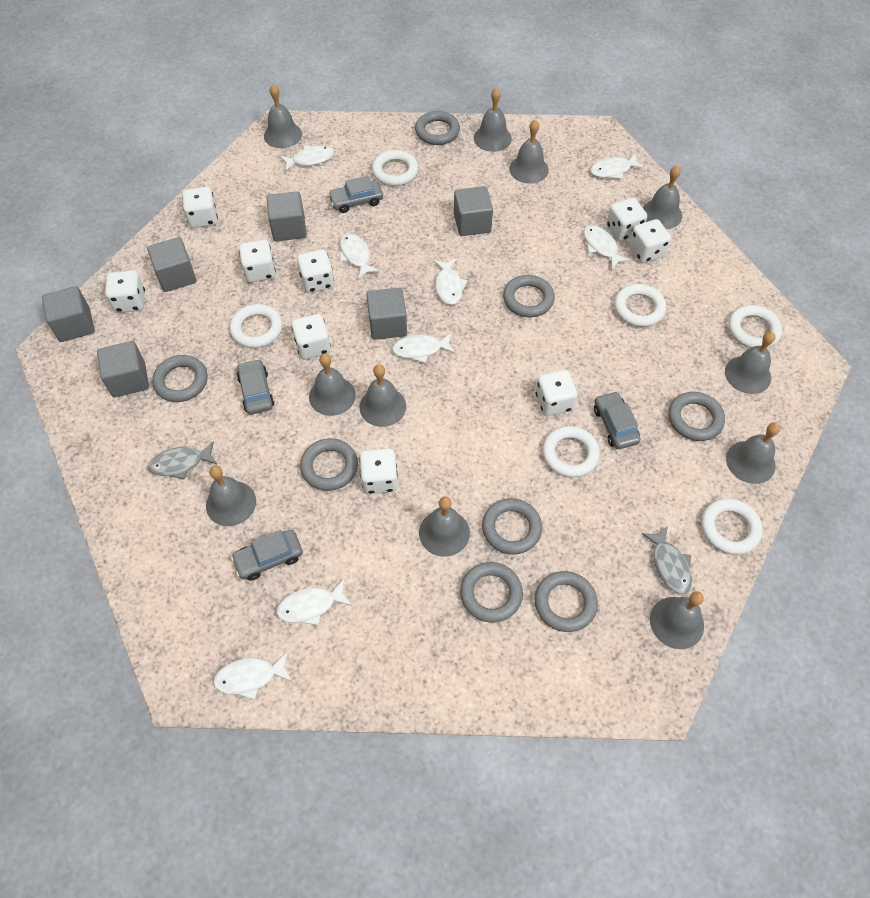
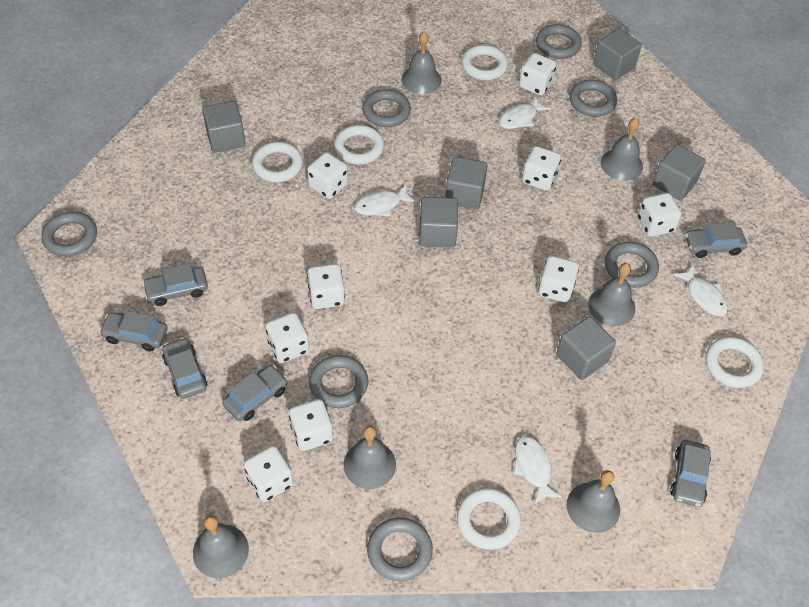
grey bell: [206,466,256,526] [264,84,302,148] [309,353,356,416] [359,364,406,427] [419,496,470,557] [474,88,512,152] [509,120,549,184] [643,165,682,229] [650,591,704,649] [725,331,776,394] [726,422,780,484] = 11 -> [193,515,249,578] [344,426,396,489] [402,32,442,94] [567,470,620,533] [588,263,635,326] [600,118,643,181] = 6
grey car: [231,530,303,581] [237,359,275,415] [328,176,383,213] [594,391,641,449] = 4 -> [99,311,168,352] [143,263,208,306] [162,337,208,399] [222,365,288,421] [670,440,711,507] [685,222,747,258] = 6
grey fish: [148,441,218,480] [642,526,692,594] = 2 -> none = 0
grey ring: [152,355,208,402] [300,438,358,491] [415,111,460,145] [460,562,523,623] [482,498,542,555] [503,275,555,317] [534,571,598,632] [668,392,725,441] = 8 -> [42,212,97,257] [309,355,368,408] [362,90,411,127] [367,517,433,581] [536,24,582,59] [569,80,617,117] [605,242,659,287] = 7
white fish: [213,652,292,700] [276,579,352,626] [280,146,334,172] [340,234,380,279] [392,333,455,363] [434,259,468,305] [584,225,631,269] [590,153,645,179] = 8 -> [354,185,416,217] [499,96,550,129] [513,436,562,505] [673,265,728,316] = 4
white ring: [230,304,282,348] [372,150,418,186] [542,426,600,478] [614,284,666,327] [701,498,763,555] [728,305,782,348] = 6 -> [252,142,303,182] [334,125,384,165] [457,488,521,550] [461,45,508,80] [705,337,764,388] = 5

